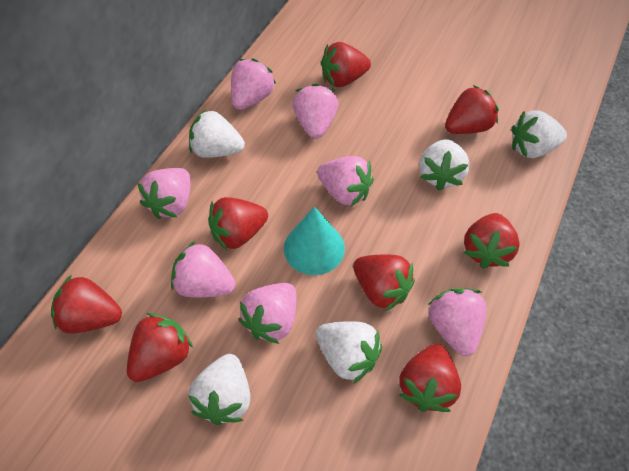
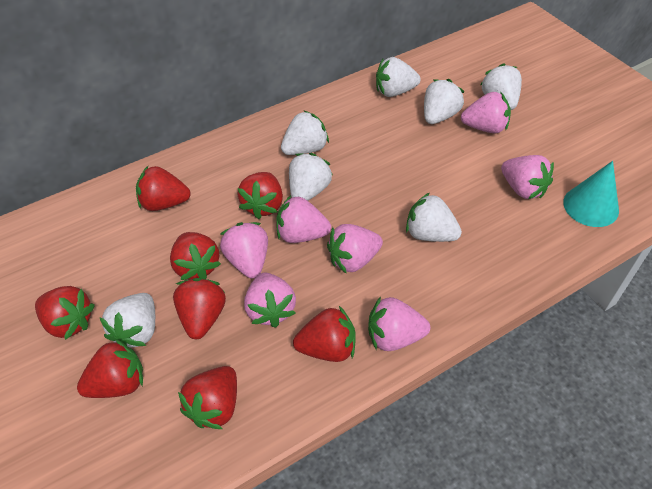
white strawberry: [188,354,251,425] [189,109,245,158] [316,321,382,384] [419,139,470,190] [511,110,567,158] = 5 -> [99,293,155,347] [281,110,329,155] [289,153,333,201] [376,57,421,97] [406,193,462,242] [424,79,464,124] [481,63,522,110] = 7

